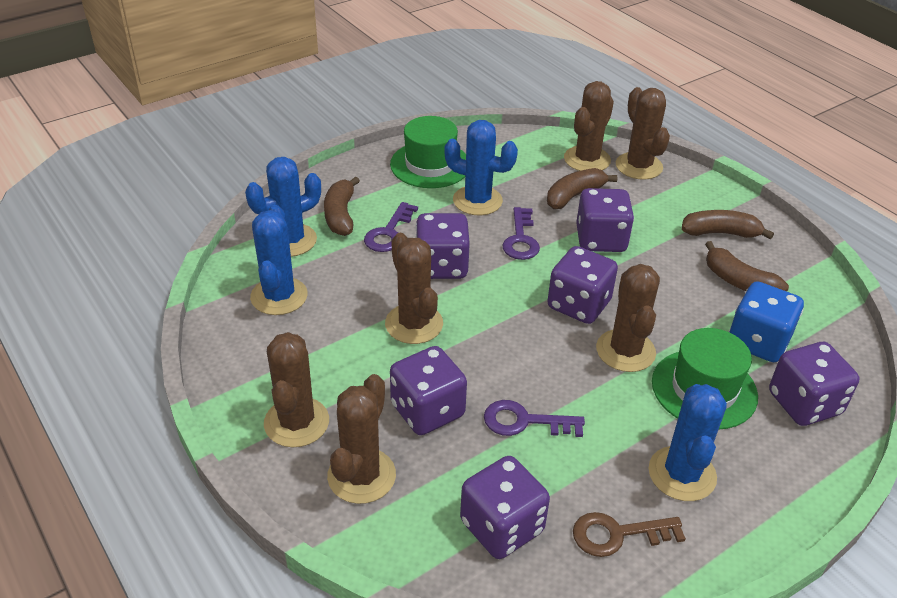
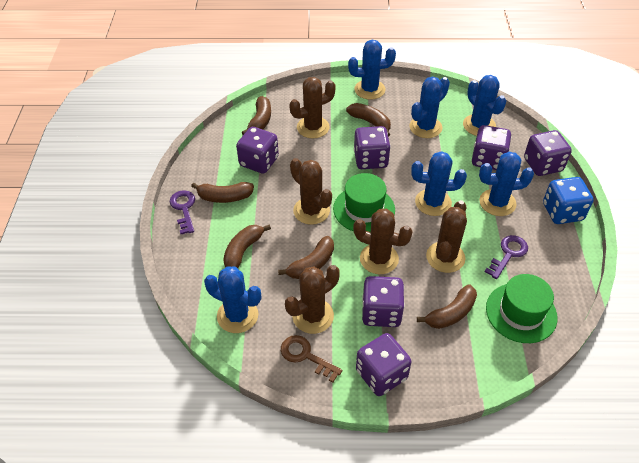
blue cactus: [245,157,321,257] [250,205,308,315] [444,120,518,215] [649,384,727,501] = 4 -> [204,266,261,333] [348,40,396,100] [409,77,450,138] [411,151,467,216] [463,75,506,136] [479,152,534,216] = 6
brown banana: [324,176,360,236] [547,168,617,209] [682,210,774,239] [705,241,789,291] = 4 -> [191,182,254,203] [223,225,271,268] [242,96,271,135] [278,236,334,279] [346,103,391,137] [417,284,477,329] = 6
brown cactus: [264,332,329,447] [327,374,396,504] [385,233,443,344] [564,81,614,171] [596,264,660,372] [616,87,670,180] = 6 -> [285,265,340,334] [289,77,336,138] [290,158,332,225] [353,209,413,274] [426,200,467,273] = 5
purple key: [364,202,418,252] [484,400,585,437] [503,207,540,260] = 3 -> [170,190,195,234] [484,235,528,279] = 2

